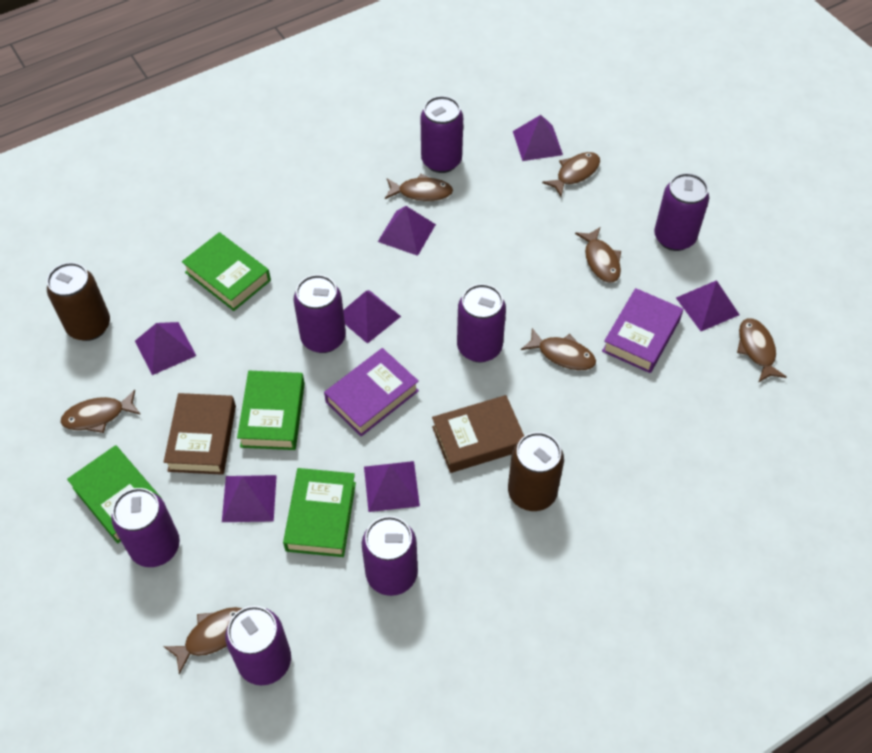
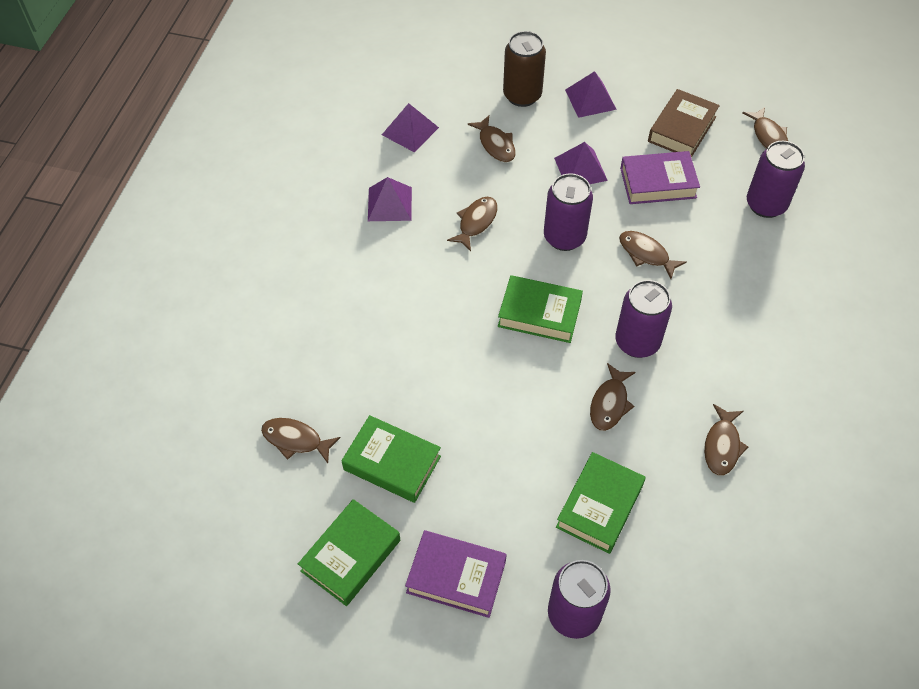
brown book: [164,393,236,475] [432,395,524,473] = 2 -> [648,89,720,158] = 1
brown can: [47,262,110,341] [508,432,564,511] = 2 -> [503,31,546,107] = 1
purple can: [111,488,180,567] [225,606,291,685] [293,275,346,353] [362,516,418,596] [420,96,463,173] [457,284,506,362] [654,173,709,251] = 7 -> [544,173,593,251] [548,560,611,639] [615,280,672,358] [747,141,805,218] = 4
purple pyramid: [135,322,196,375] [222,475,277,522] [343,290,401,344] [364,461,420,512] [378,206,436,256] [513,115,563,161] [676,280,740,331] = 7 -> [368,177,412,221] [382,103,439,153] [554,142,608,184] [565,71,617,118] = 4

